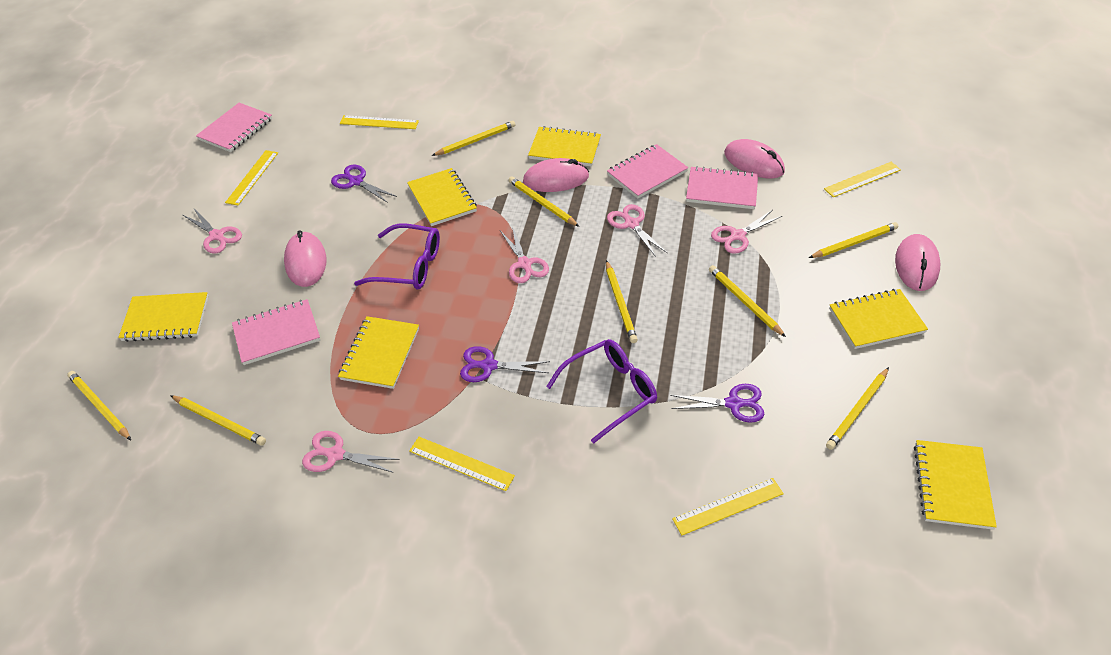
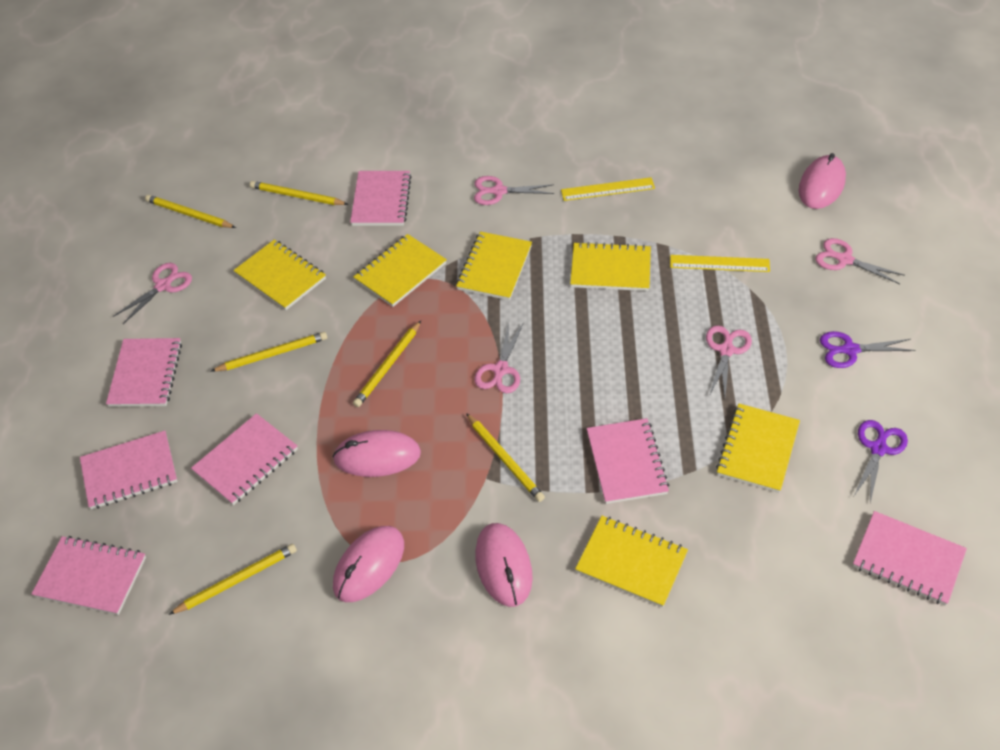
pink notebook: [196,103,272,152] [232,299,320,365] [607,144,688,199] [686,166,758,209] = 4 -> [31,536,146,615] [80,431,177,509] [106,338,182,407] [191,413,298,505] [350,171,412,226] [587,418,669,504] [853,511,967,606] = 7
purple glasses: [354,224,440,290] [546,339,657,444] = 2 -> none = 0
purple scissors: [331,164,397,203] [460,346,550,382] [670,384,764,423] = 3 -> [820,331,915,368] [854,420,908,503] = 2
yellow pencil: [67,371,131,440] [170,395,266,446] [432,121,516,156] [508,176,580,227] [606,260,638,343] [709,265,786,337] [809,222,898,258] [826,367,889,450] = 8 -> [145,195,236,228] [169,544,297,615] [211,332,327,371] [250,181,349,205] [353,321,421,407] [466,413,545,502] = 6
yellow ruler: [225,150,278,205] [340,115,419,129] [409,437,515,491] [672,478,784,535] [824,162,901,197] = 5 -> [561,177,655,201] [670,255,770,272] = 2

